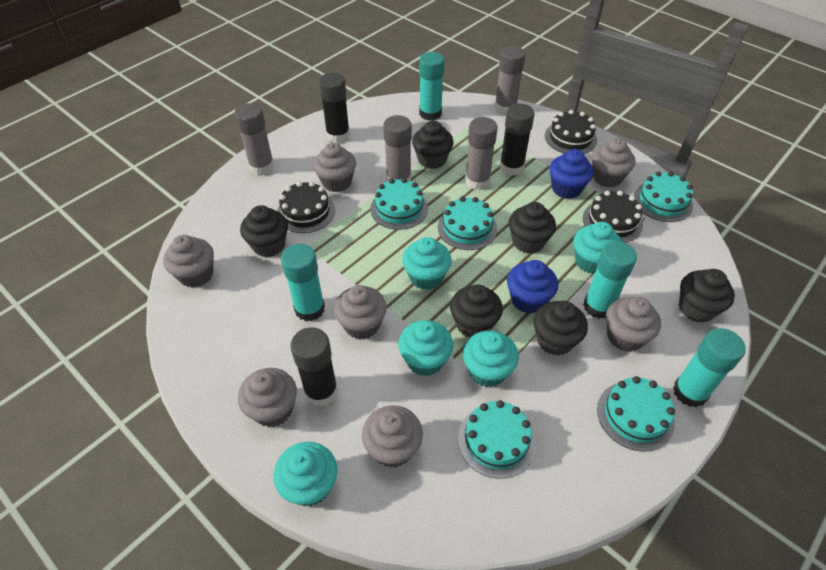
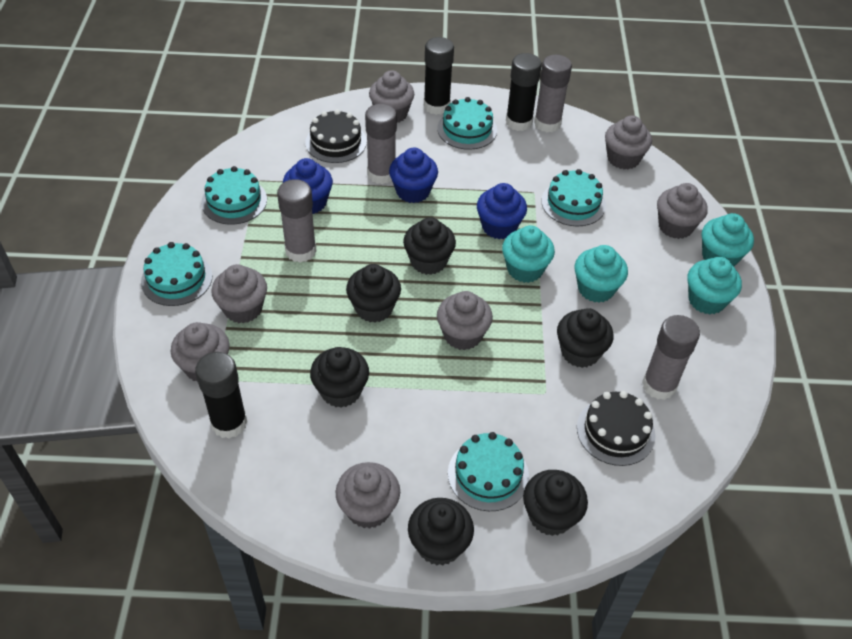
black cake: [277,181,335,233] [545,110,597,154] [583,191,643,243] = 3 -> [305,109,367,163] [577,391,656,466] = 2
blue cupcake: [507,260,558,314] [550,149,593,199] = 2 -> [283,158,333,214] [389,147,438,203] [477,183,527,239] = 3
turquoise cupcake: [274,442,338,507] [398,320,453,376] [402,237,452,290] [463,331,519,387] [573,222,622,274] = 5 -> [502,225,555,283] [574,245,628,303] [688,257,742,314] [702,213,754,266] = 4
turquoise glue stick: [281,244,325,321] [419,52,445,121] [583,241,637,319] [673,328,746,407] = 4 -> none = 0

